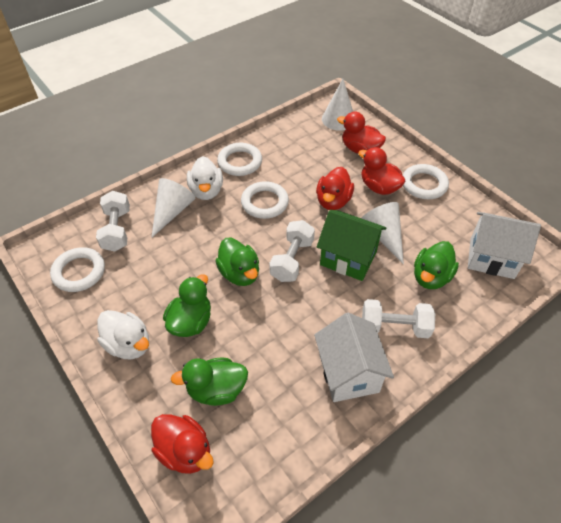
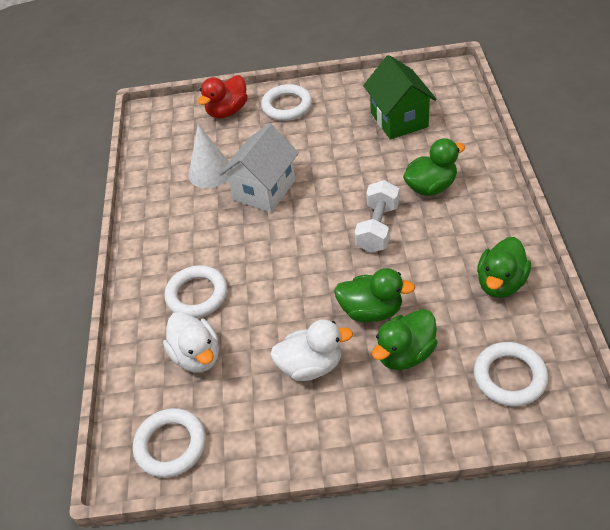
red duck: [151,414,214,474] [316,167,354,210] [337,111,386,154] [358,147,405,195] = 4 -> [198,75,248,118] = 1
white cone: [151,178,195,238] [322,79,353,131] [362,202,404,264] = 3 -> [189,124,229,188] = 1
white dumbbell: [96,191,130,252] [269,220,315,282] [362,299,435,338] = 3 -> [355,180,399,253] = 1
white house: [314,313,394,402] [468,212,541,279] = 2 -> [220,123,299,212] = 1

